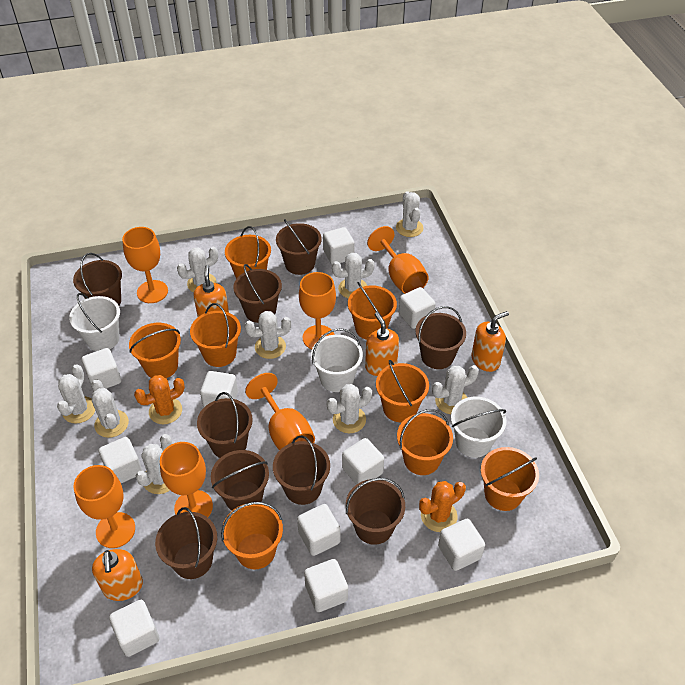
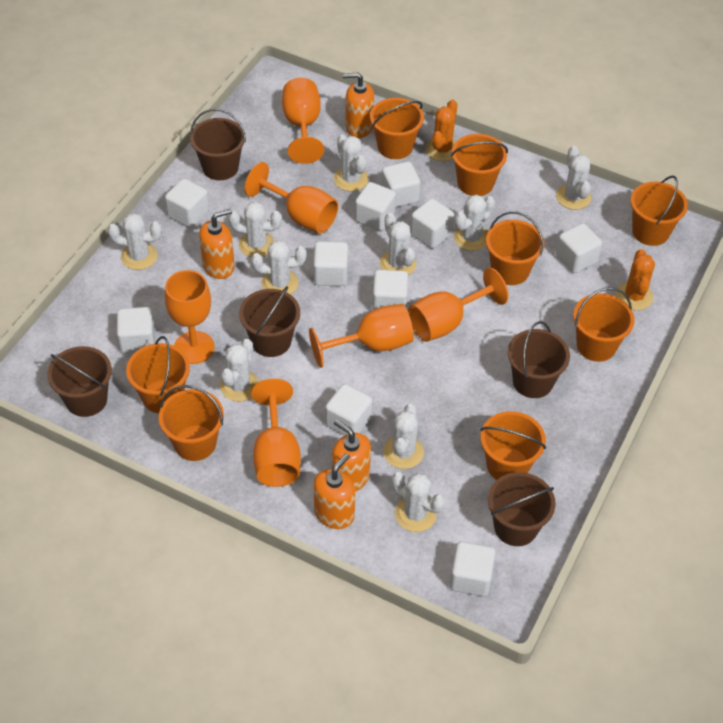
brown bucket: [73,253,122,306] [155,507,217,579] [197,392,253,458] [211,450,269,511] [233,264,282,323] [273,435,330,505] [276,219,322,275] [346,478,405,545] [415,306,466,369] = 9 -> [47,346,112,417] [190,109,246,180] [239,286,300,357] [488,472,556,546] [508,321,570,398] = 5
white bucket: [69,293,120,351] [311,329,363,392] [451,397,506,458] = 3 -> none = 0
white cactus: [57,364,95,423] [91,379,129,438] [136,434,172,494] [177,247,218,293] [244,311,291,359] [327,384,372,433] [332,253,375,299] [396,191,423,237] [432,365,479,414] = 9 -> [108,213,162,270] [220,339,259,402] [229,202,282,257] [251,240,306,294] [334,135,369,191] [380,213,416,275] [383,404,424,469] [392,472,445,532] [454,195,495,251] [556,146,591,210] = 10

